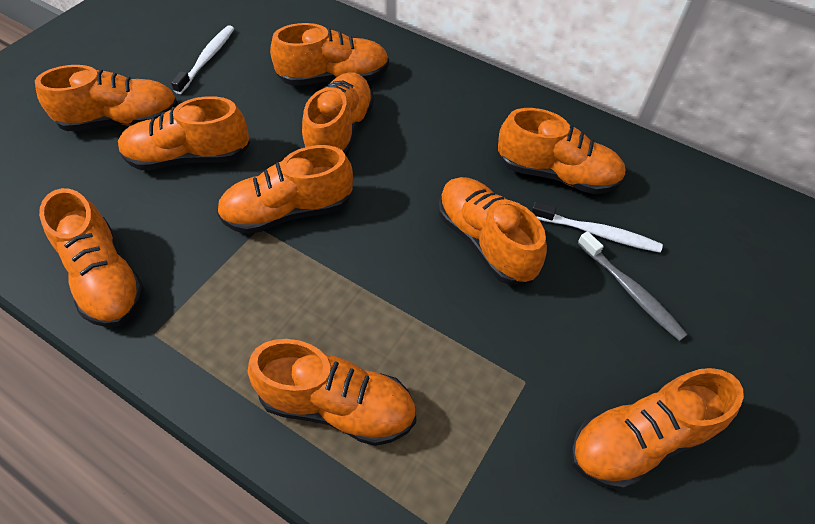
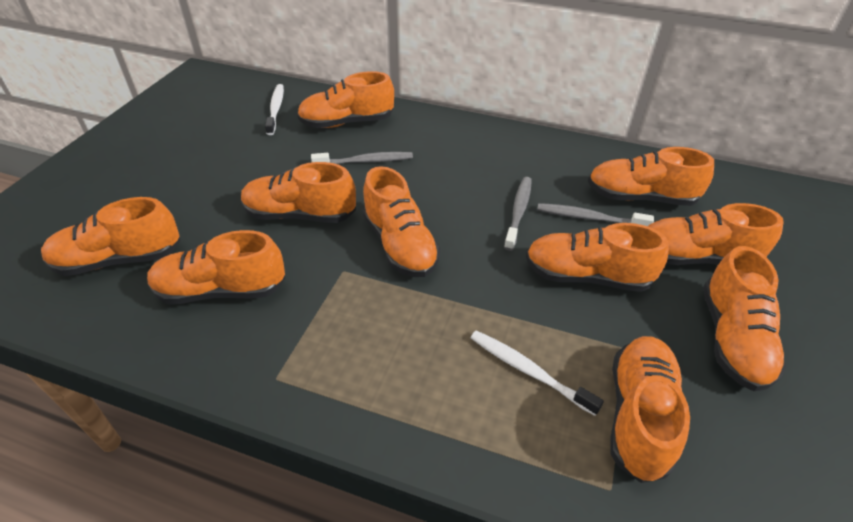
grey toothbrush: [578,231,688,341] = 1 -> [311,152,413,164] [504,177,532,251] [537,203,654,226] = 3

